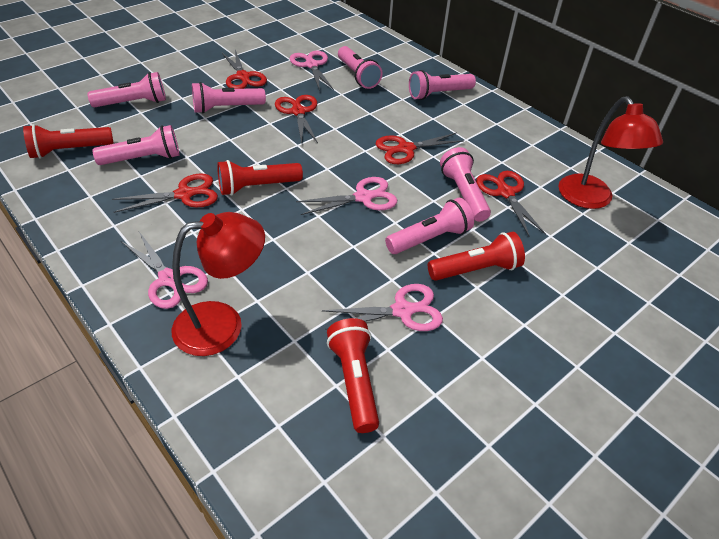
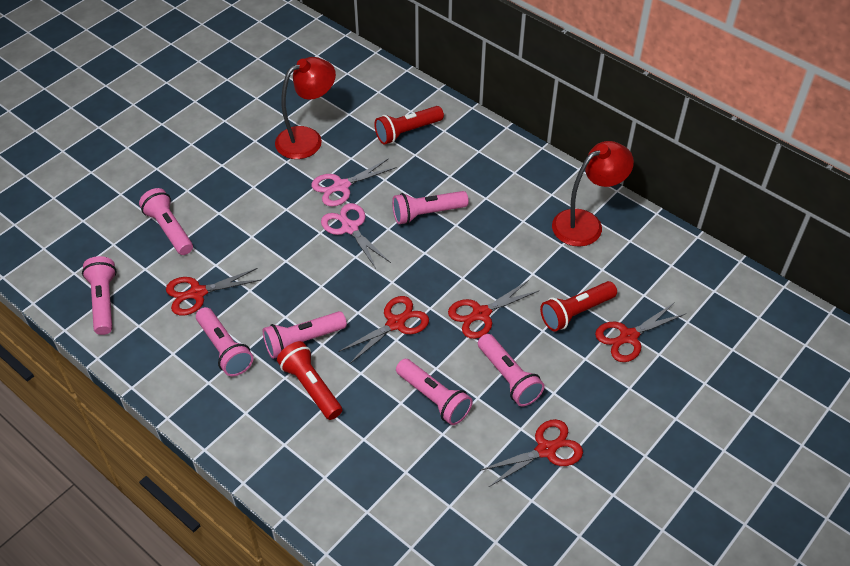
pink scissors: [121,232,208,309] [290,51,334,91] [296,177,397,215] [322,284,443,331] = 4 -> [311,158,397,207] [321,203,391,268] = 2
red flashlight: [23,124,114,159] [217,160,303,196] [327,318,379,433] [428,232,525,281] = 4 -> [277,341,342,420] [374,106,444,145] [540,281,617,332] = 3

